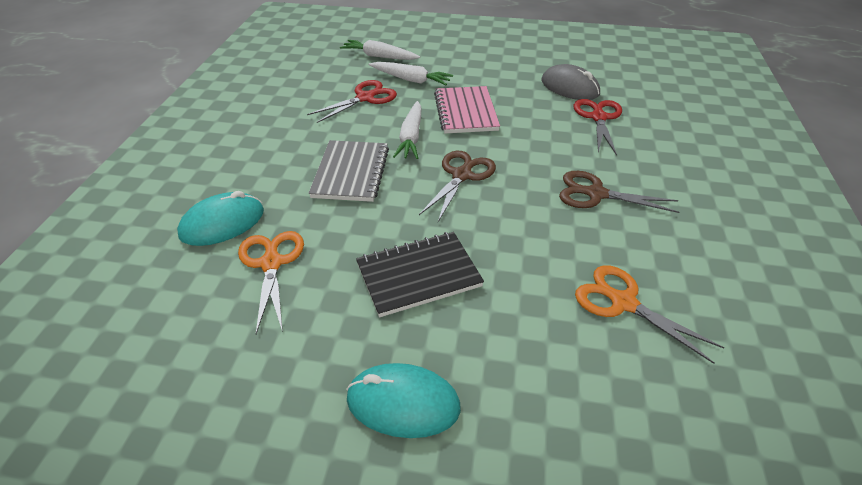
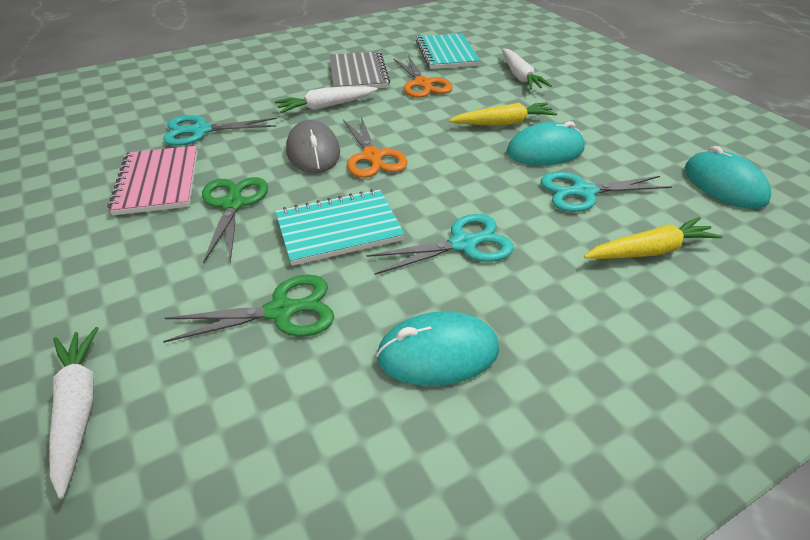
black notebook: [356,232,484,317] = 1 -> none = 0
brown scissors: [419,151,496,222] [559,171,679,213] = 2 -> none = 0
green scissors: none = 0 -> [163,275,334,343] [202,177,268,264] = 2
red scissors: [307,80,397,123] [574,99,622,156] = 2 -> none = 0
turquoise mouse: [177,191,264,246] [346,363,461,438] = 2 -> [376,311,499,386] [507,121,585,165] [685,146,771,209] = 3
turquoise notebook: none = 0 -> [275,189,405,266] [416,34,480,69] = 2
turquoise scissors: none = 0 -> [163,115,277,146] [366,214,514,275] [541,172,672,212] = 3
yellow carrot: none = 0 -> [449,103,557,125] [584,217,723,259] = 2

